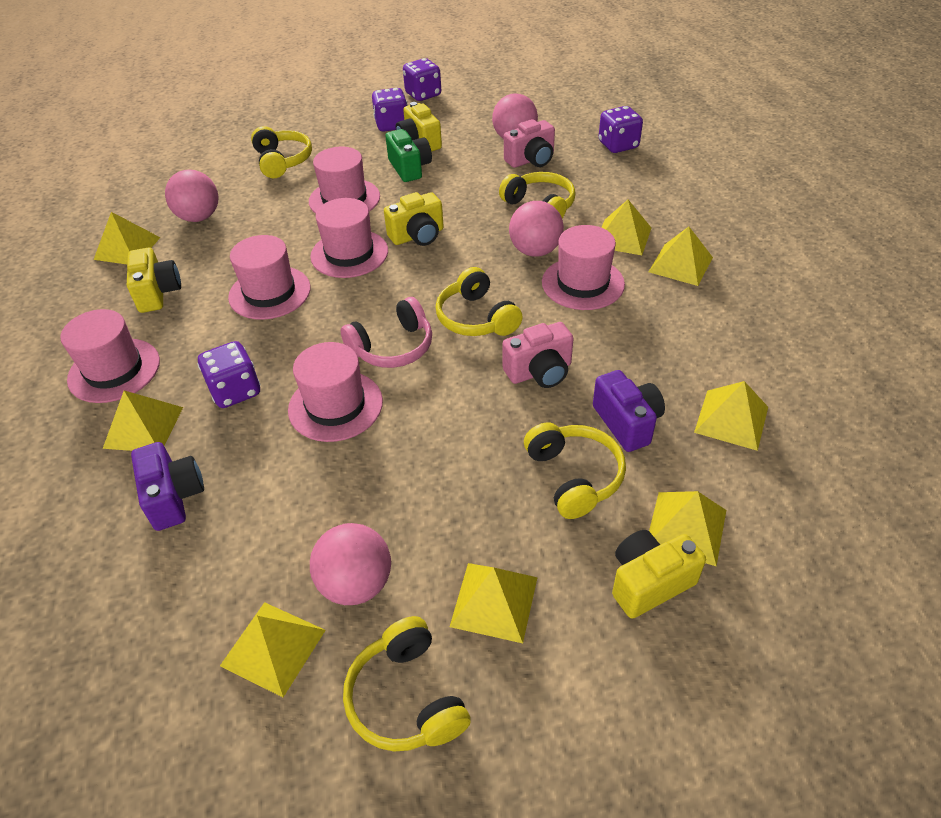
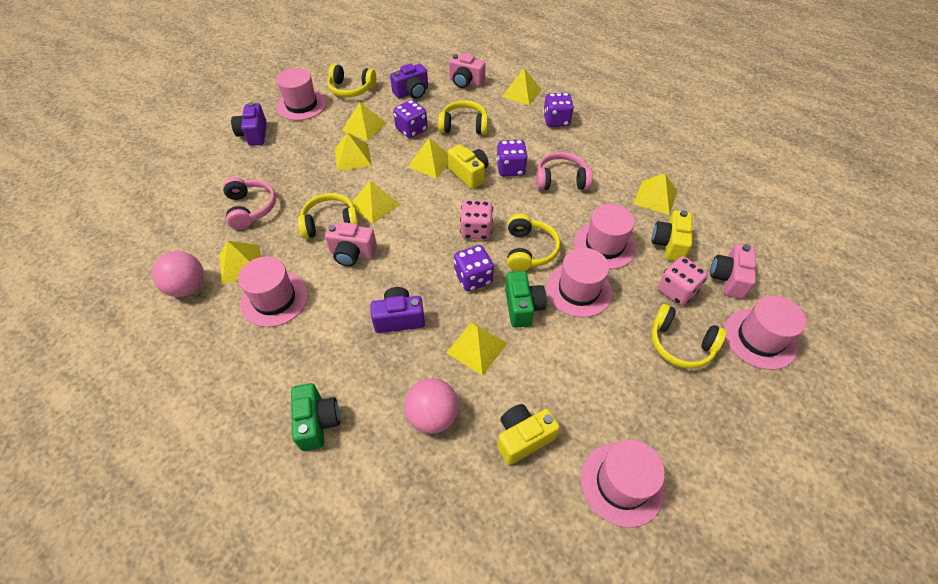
green camera: [385,129,432,182] = 1 -> [291,383,340,451] [505,271,547,328] = 2
pink ball: [165,169,218,222] [310,523,391,605] [492,94,538,139] [509,201,564,257] = 4 -> [152,251,204,297] [404,379,459,434] = 2
pink camera: [502,322,574,388] [504,119,555,168] = 2 -> [325,222,377,266] [449,53,486,88] [710,244,756,299] = 3
pink dice: none = 0 -> [460,200,493,240] [658,257,708,306] = 2
pink headphones: [341,297,432,368] = 1 -> [223,177,276,230] [536,152,593,190] = 2
purple camera: [131,442,204,531] [593,370,665,452] = 2 -> [231,102,267,146] [370,287,425,333] [390,63,428,99] = 3
yellow camera: [127,248,181,313] [384,192,444,246] [396,102,442,152] [612,530,706,619] = 4 -> [448,144,488,189] [497,404,560,465] [652,210,692,261] = 3

